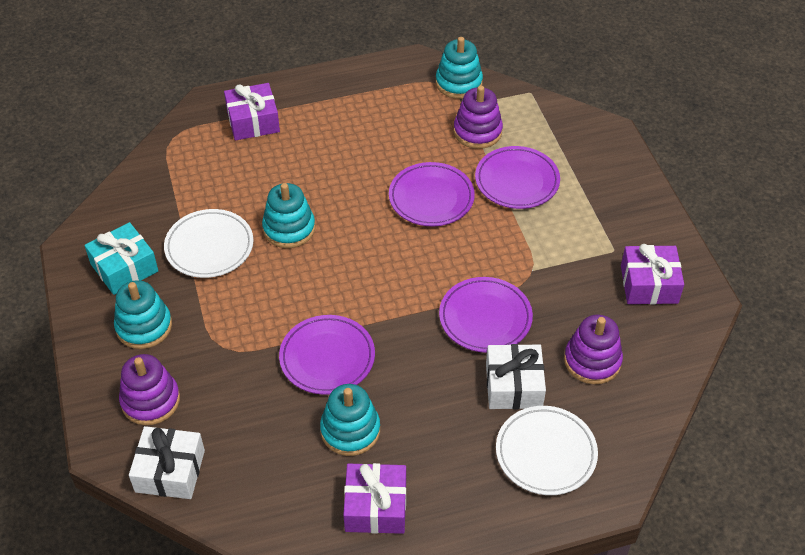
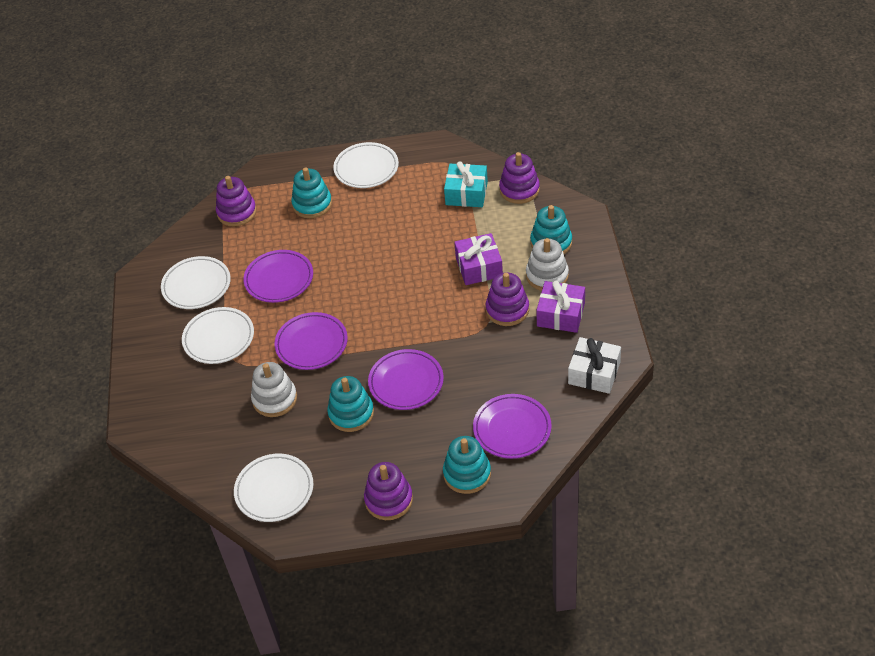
purple gift: [224,83,280,140] [343,463,406,534] [621,244,684,304] = 3 -> [454,233,503,285] [536,281,585,333] = 2
purple stacking toy: [119,354,180,425] [454,85,503,149] [564,315,623,384] = 3 -> [216,176,257,226] [364,462,413,520] [486,273,529,326] [499,152,540,204] = 4
white gift: [129,426,205,499] [486,344,546,409] = 2 -> [568,337,621,394] = 1
white plate: [164,209,254,278] [496,406,598,495] = 2 -> [161,256,231,309] [182,307,254,364] [234,454,314,522] [333,142,399,188] = 4
white stacking toy: none = 0 -> [251,362,297,417] [526,238,569,291] = 2

